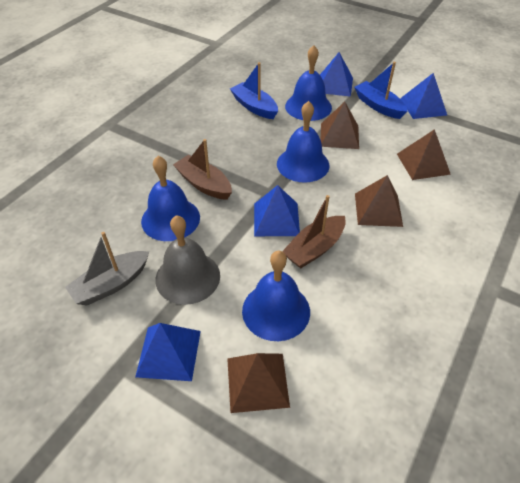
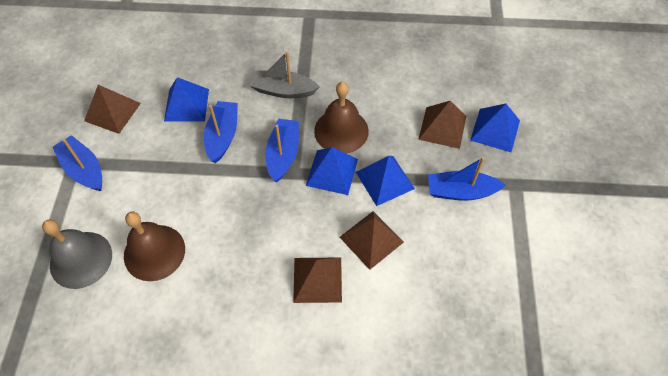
blue bell: [141,156,200,241] [242,251,310,341] [277,101,330,182] [285,45,332,121] = 4 -> none = 0
blue boat: [230,62,278,119] [354,62,408,119] = 2 -> [53,135,102,191] [204,101,238,163] [265,119,299,182] [428,157,505,201] = 4
brown bell: none = 0 -> [124,212,185,281] [314,82,369,153] = 2
brown boat: [173,139,232,200] [282,195,346,269] = 2 -> none = 0

